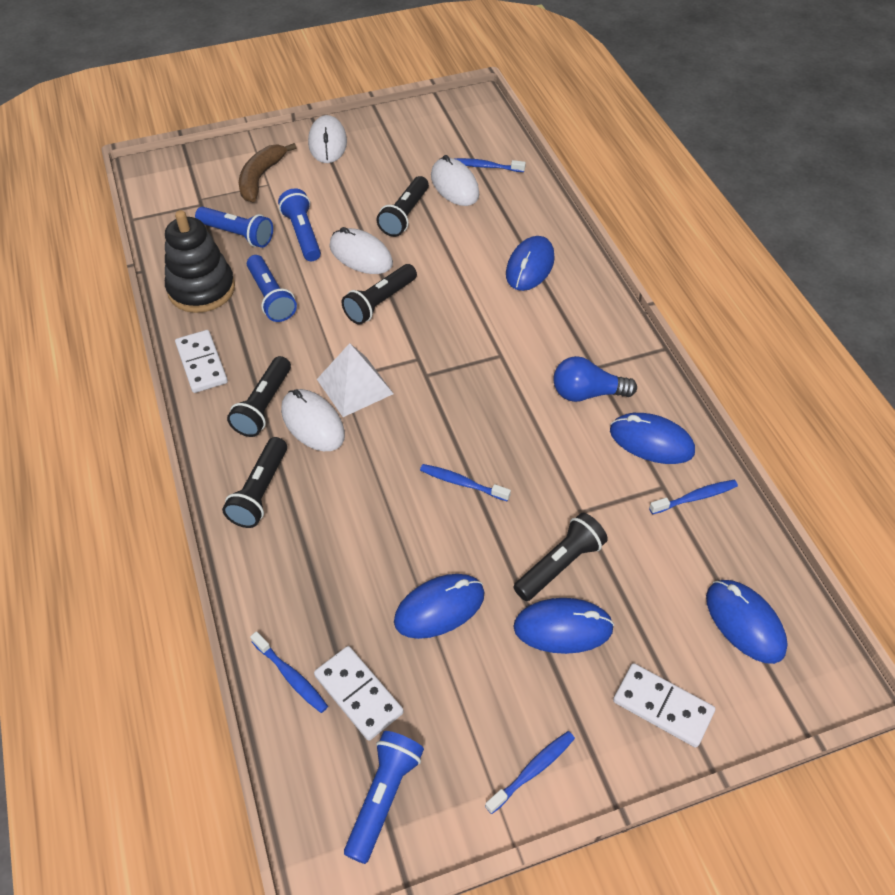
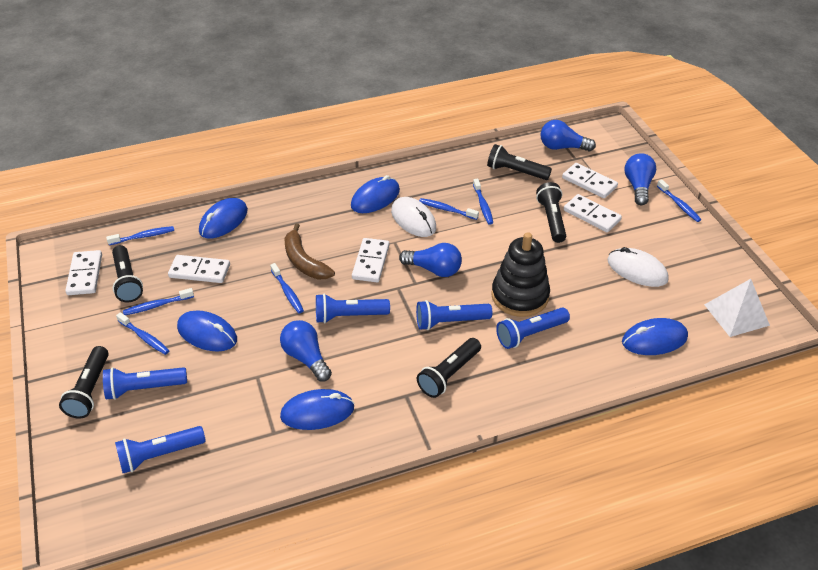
blue flashlight: [195,207,273,248] [247,255,297,322] [278,188,321,261] [344,731,424,864] = 4 -> [103,367,187,400] [115,426,206,473] [316,294,390,323] [416,300,492,330] [496,307,570,349] = 5
blue light bulb: [553,356,637,402] = 1 -> [280,320,332,382] [399,243,462,277] [540,120,596,152] [625,153,656,205] = 4
blue toothbrush: [250,631,328,713] [420,464,511,501] [454,158,526,172] [485,731,575,814] [649,480,738,514] = 5 -> [106,226,174,245] [116,312,170,355] [123,288,194,315] [270,263,304,313] [419,198,479,220] [473,179,493,225] [657,179,701,222] = 7
white domino: [175,330,228,393] [314,646,404,741] [613,663,715,748] = 3 -> [65,250,102,295] [168,255,230,283] [352,238,389,282] [562,163,618,198] [564,194,622,232] = 5
white mouse: [281,389,345,451] [308,115,347,163] [329,227,393,274] [431,155,479,206] = 4 -> [391,197,436,237] [607,247,669,287] = 2

